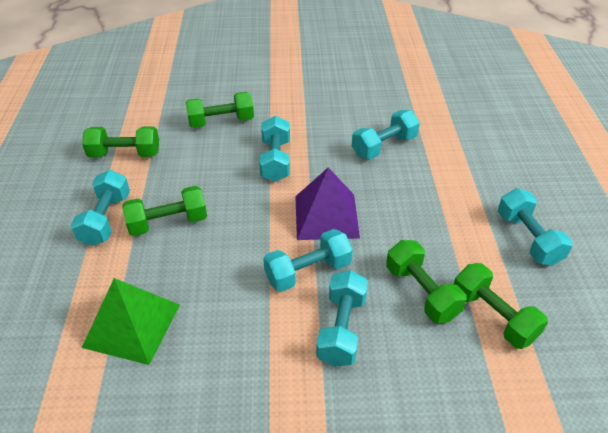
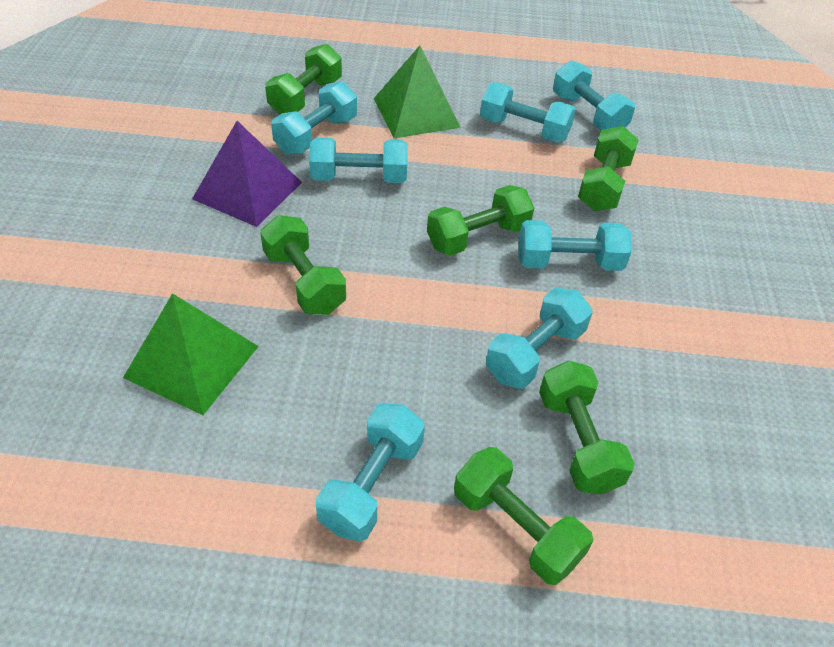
green dumbbell: [82,126,159,158] [122,186,207,236] [185,92,254,128] [386,240,467,323] [454,263,548,349] = 5 -> [260,215,346,315] [265,44,342,114] [427,185,534,256] [454,447,594,585] [539,361,635,494] [578,126,639,211] = 6
green pyramid: [82,278,180,365] = 1 -> [123,293,259,415] [374,45,461,139] = 2
turquoise dumbbell: [71,170,130,246] [259,116,290,182] [263,229,353,292] [316,270,368,367] [352,110,420,159] [498,188,573,266] = 6 -> [271,81,357,155] [309,137,408,183] [316,403,425,542] [480,83,576,143] [486,288,593,389] [519,220,631,271] [553,60,635,130] = 7

